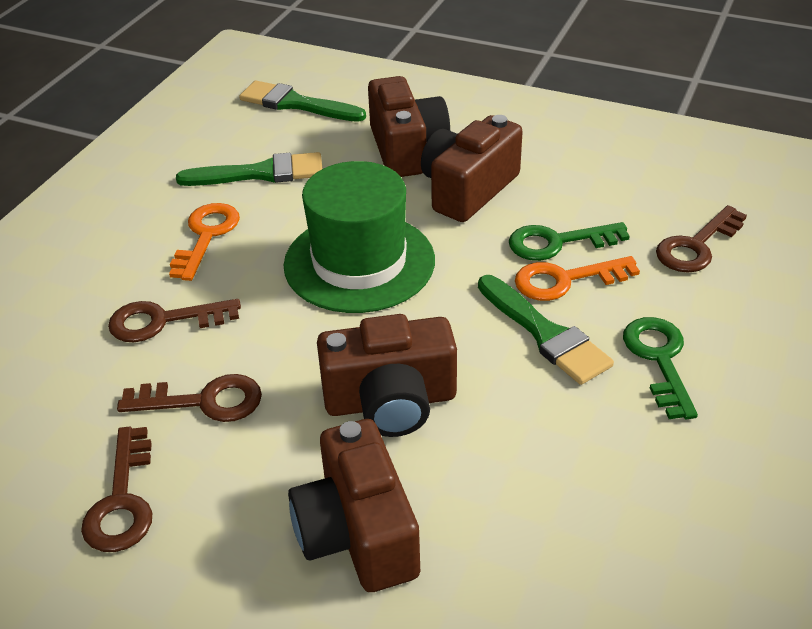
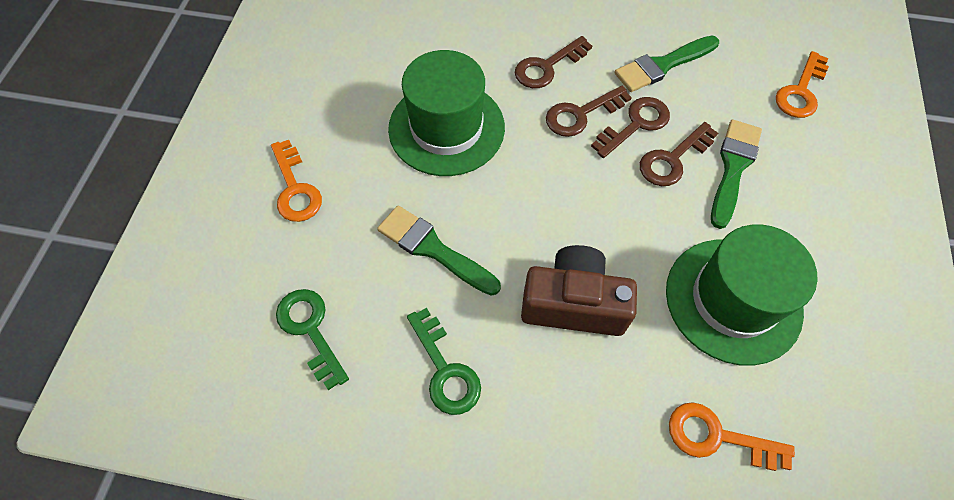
brown camera: [288,419,420,592] [317,314,457,437] [368,76,450,177] [421,115,523,222] = 4 -> [521,245,637,336] = 1
green hat: [283,161,435,313] = 1 -> [388,50,505,176] [666,224,818,366] = 2
orange key: [169,203,240,281] [515,256,640,301] = 2 -> [271,140,322,222] [669,402,795,471] [776,51,829,118] = 3

